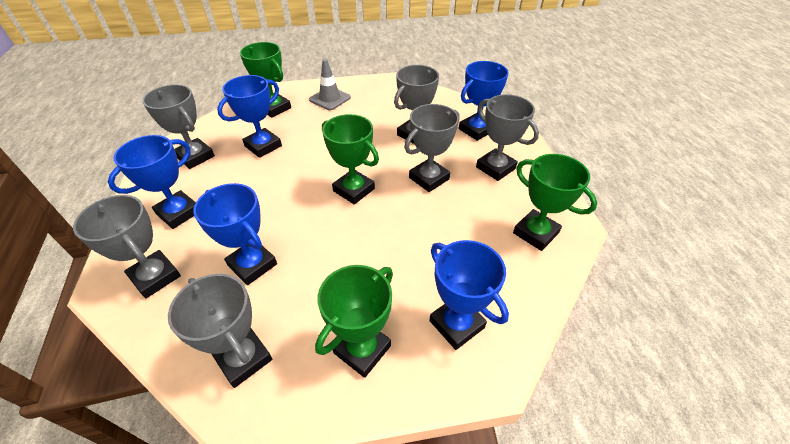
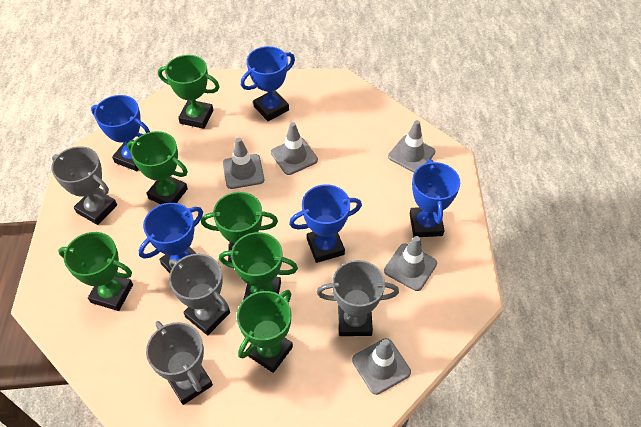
green trophy: [240,42,291,118] [315,265,393,378] [322,114,379,204] [513,154,597,251] = 4 -> [58,232,133,311] [127,131,188,204] [158,55,220,129] [201,192,278,263] [219,232,298,300] [237,290,293,373] = 6
grey traffic cone: [309,59,351,110] = 1 -> [223,138,264,189] [271,122,318,175] [352,338,411,395] [384,236,437,291] [388,120,435,173] = 5
grey trophy: [73,195,181,298] [142,84,215,169] [168,274,272,388] [394,65,439,144] [404,104,460,192] [476,94,539,181] = 6 -> [51,146,117,225] [146,321,213,405] [169,254,230,335] [316,260,399,336] = 4

